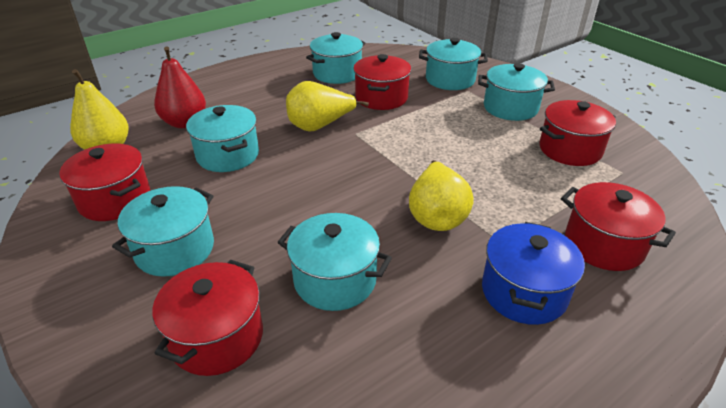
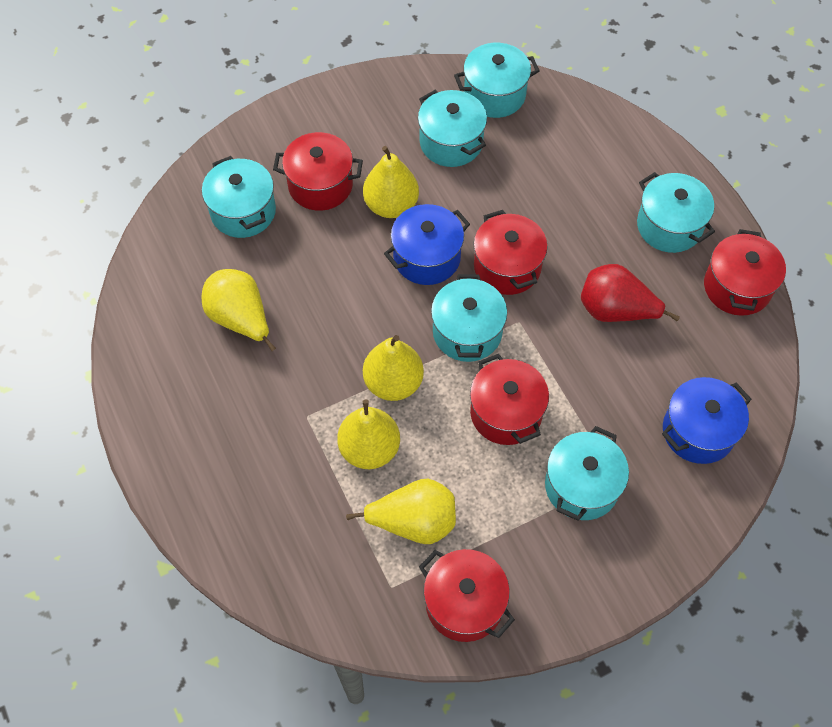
blue pot: [482,222,585,325] = 1 -> [384,204,470,285] [662,377,751,464] = 2
yellow pear: [70,69,129,150] [286,81,369,132] [409,160,474,231] = 3 -> [201,269,276,351] [337,399,400,469] [346,479,456,544] [363,146,419,218] [363,335,424,401] = 5

